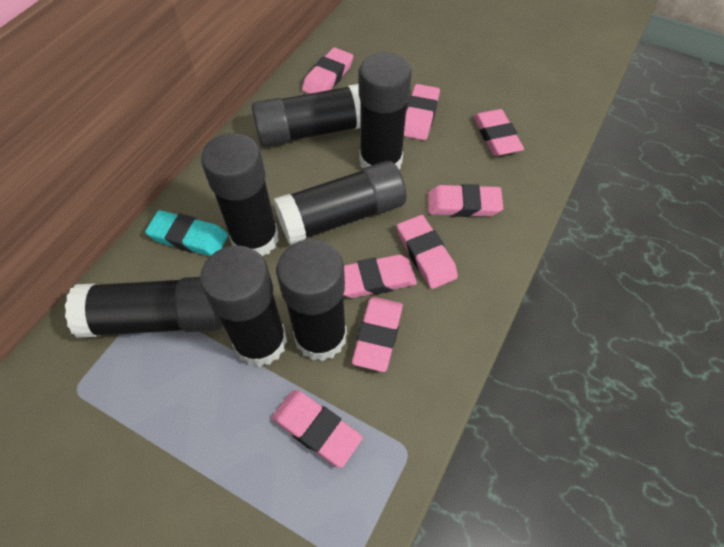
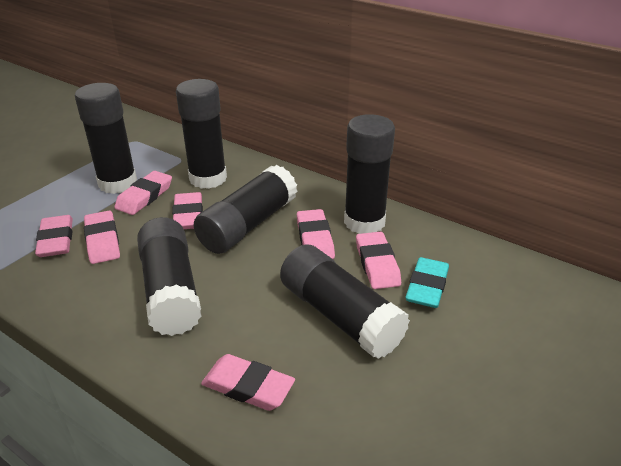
black glue stick: [65,277,223,338] [200,246,287,367] [201,133,279,256] [251,84,361,147] [274,161,406,245] [276,240,347,361] [359,52,412,169] = 7 -> [75,83,137,194] [137,217,202,336] [176,79,227,189] [194,165,298,254] [280,244,410,359] [344,114,395,234] = 6
pink eraser: [271,390,363,468] [302,47,353,94] [343,255,417,298] [352,297,403,372] [397,215,458,289] [404,84,440,140] [428,184,503,217] [473,109,524,156] = 8 -> [35,215,73,257] [84,210,120,264] [114,171,172,215] [172,192,203,229] [201,354,295,411] [297,209,335,259] [356,232,401,289] = 7

